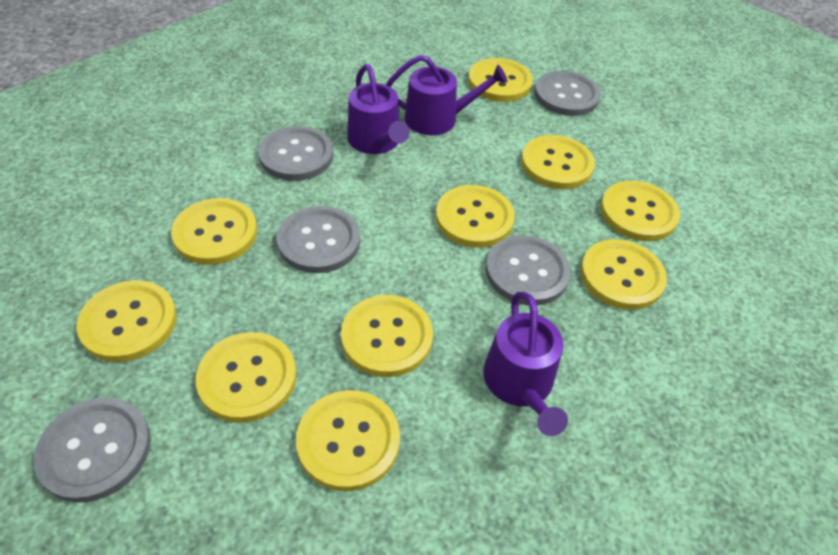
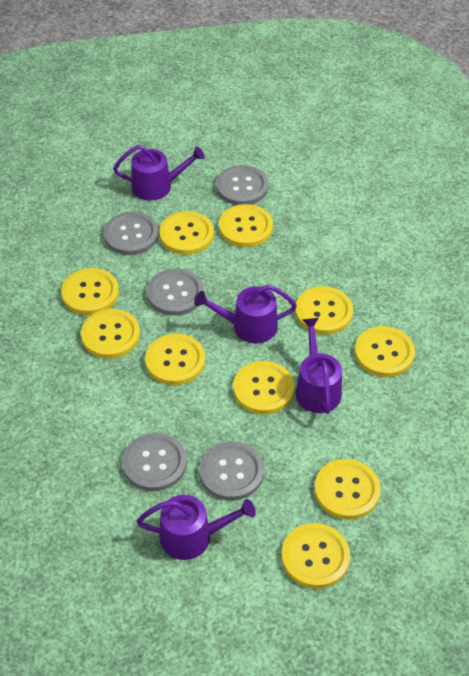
purple watering can: [347,64,410,154] [386,55,508,135] [483,292,568,436] = 3 -> [113,145,205,201] [137,495,256,560] [194,285,297,344] [296,318,342,414] = 4

